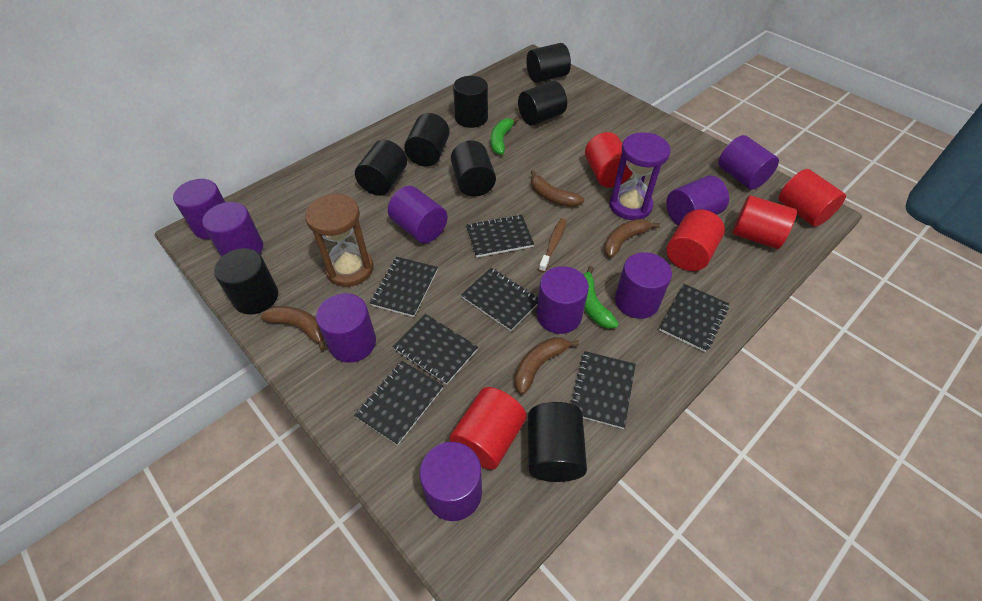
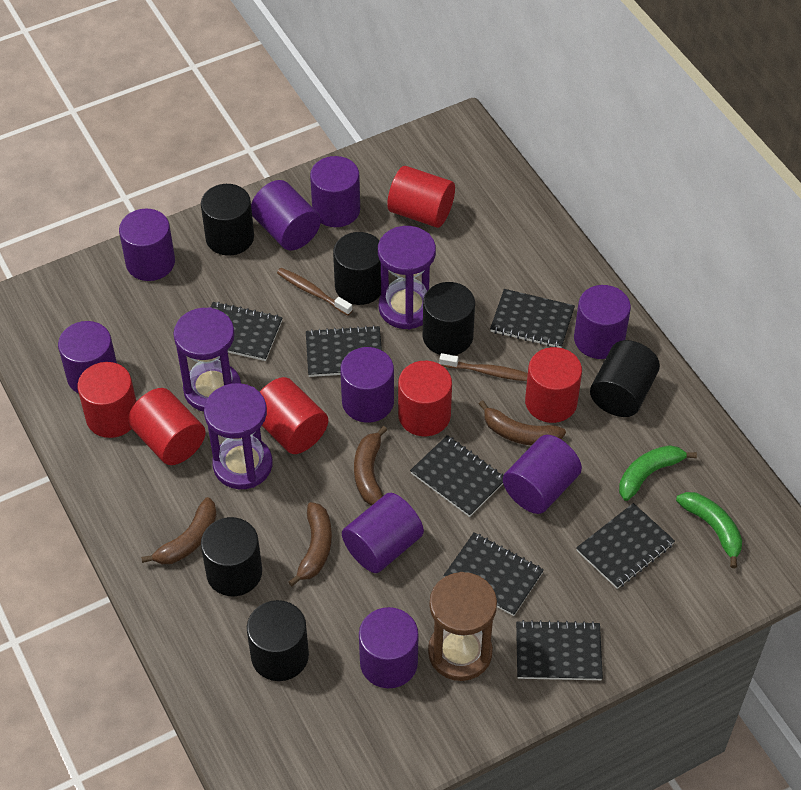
black cylinder: [214,248,278,315] [355,140,407,196] [404,113,450,167] [451,140,496,197] [453,76,488,128] [518,81,567,126] [526,43,571,83] [528,402,587,482] = 8 -> [201,184,254,256] [201,517,262,596] [247,600,309,681] [333,232,381,305] [423,282,475,355] [590,340,660,417] = 6
brown toothbrush: [539,218,566,272] = 1 -> [277,268,353,315] [439,353,528,381] = 2
purple hourglass: [609,132,671,220] = 1 -> [173,307,241,412] [204,383,272,489] [378,226,436,329] = 3
red cylinder: [450,387,527,470] [585,132,633,188] [666,209,725,271] [732,195,797,249] [778,169,846,227] = 5 -> [77,362,136,438] [128,388,206,465] [260,377,328,454] [387,166,455,228] [398,361,452,436] [525,347,582,423] = 6

